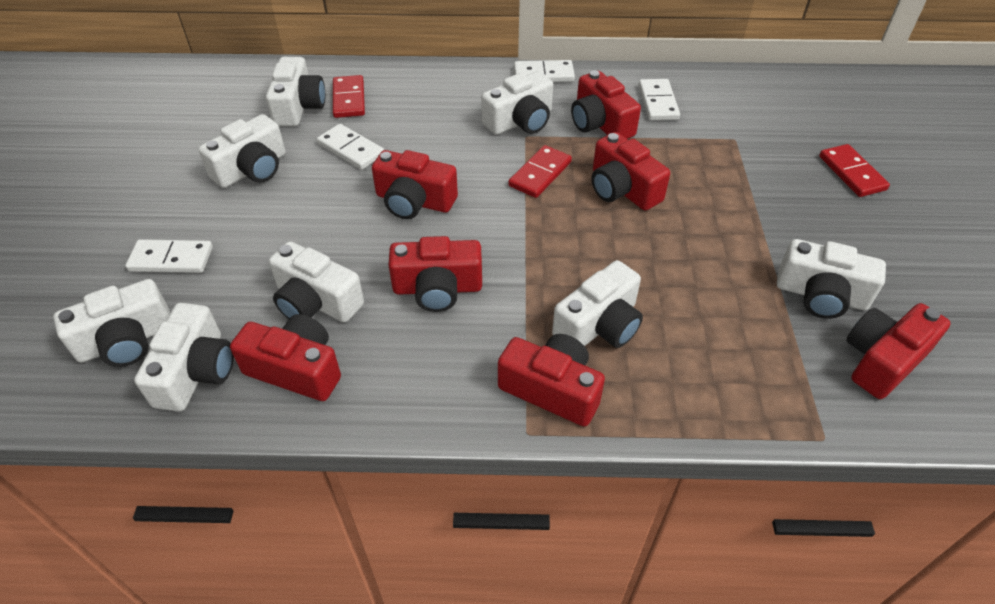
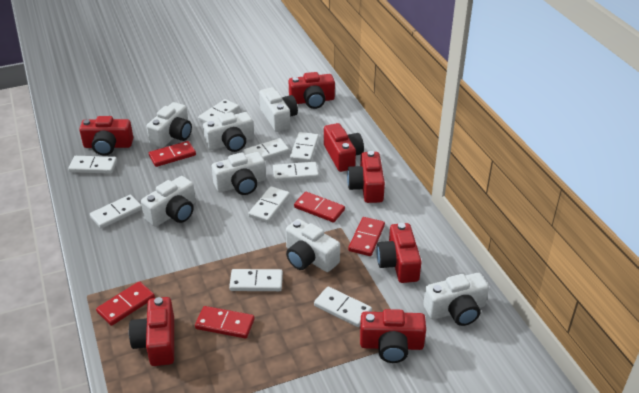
red domino: [333,75,365,118] [508,145,572,198] [819,144,890,197] = 3 -> [96,281,155,326] [149,141,196,167] [195,306,255,339] [294,192,345,222] [348,217,385,256] = 5
white camera: [53,279,170,367] [134,303,234,412] [198,114,286,188] [266,57,325,127] [269,241,364,322] [481,71,553,135] [552,260,643,348] [777,239,886,319] = 8 -> [141,176,196,227] [146,102,192,148] [203,112,254,152] [212,152,266,195] [259,87,298,132] [286,219,340,272] [423,273,489,326] = 7
white domino: [125,239,213,273] [317,124,384,170] [514,60,575,82] [639,79,680,121] = 4 -> [68,156,117,174] [90,195,142,229] [198,99,239,123] [229,269,283,291] [242,138,289,160] [248,186,290,223] [273,162,319,182] [290,132,319,162] [314,286,372,327] = 9

